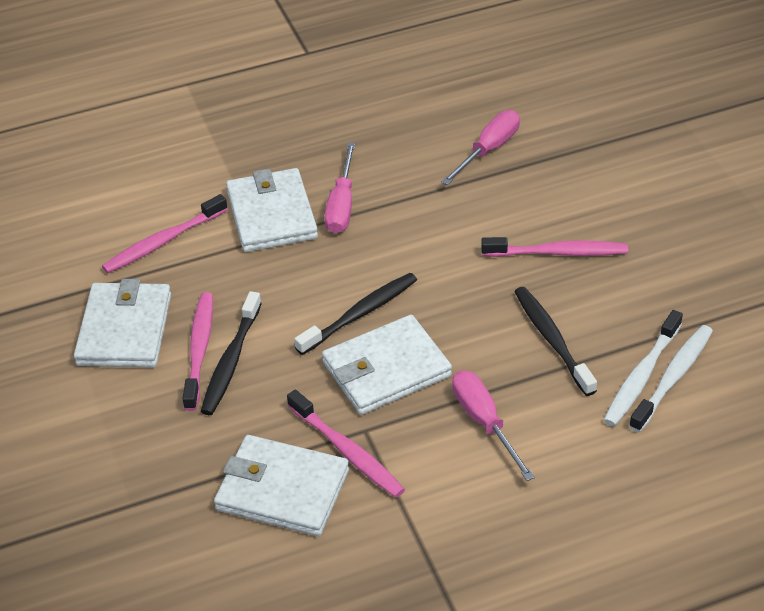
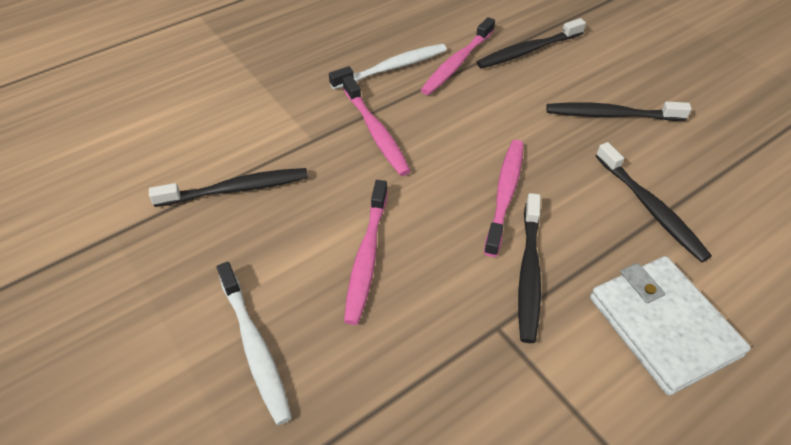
black toothbrush: [201,291,262,415] [294,273,417,355] [514,287,597,396] = 3 -> [149,168,308,207] [477,18,586,69] [518,193,541,343] [546,102,692,121] [596,142,712,262] = 5
pink screwdriver: [324,142,355,234] [441,110,520,185] [452,370,535,481] = 3 -> none = 0
white wallet: [74,279,171,367] [214,435,349,536] [226,168,318,252] [322,315,452,415] = 4 -> [590,256,751,396] = 1

